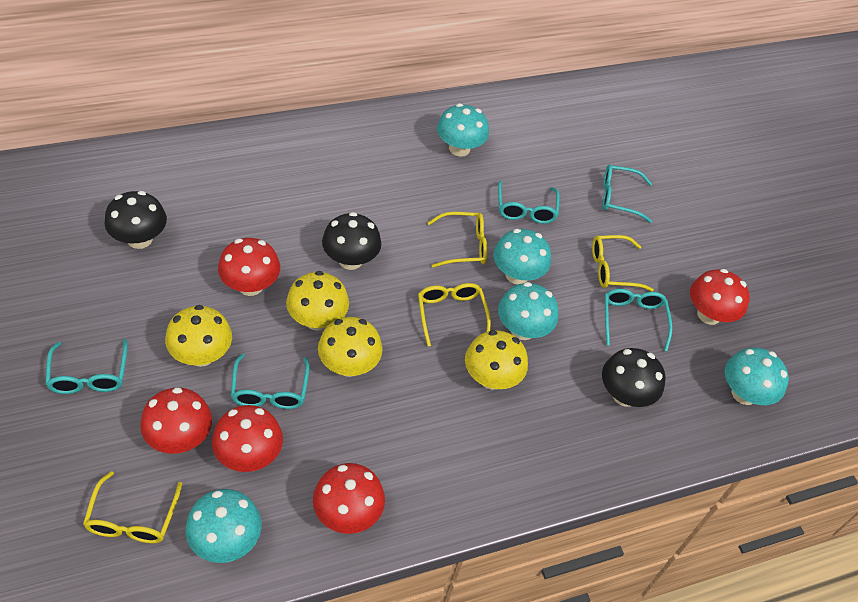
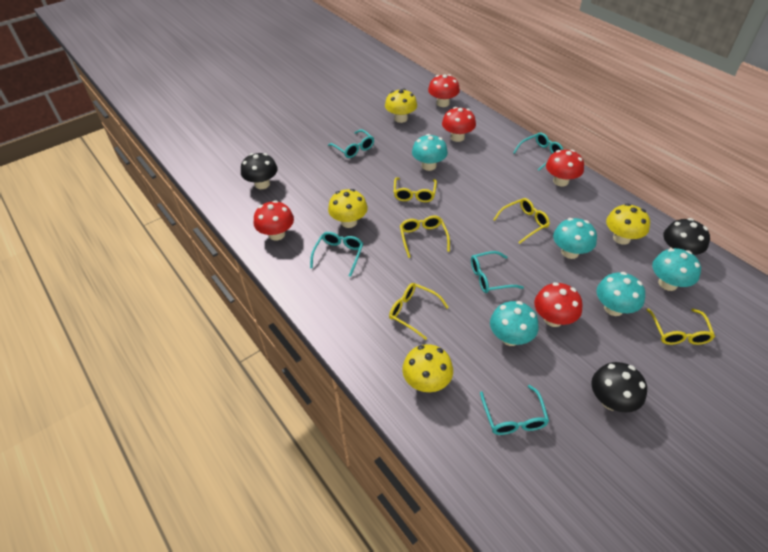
yellow glasses: [83,471,182,543] [418,283,491,347] [427,212,487,268] [592,235,654,292] = 4 -> [389,283,449,340] [394,177,437,202] [400,216,450,258] [493,198,550,244] [647,308,715,345] = 5

